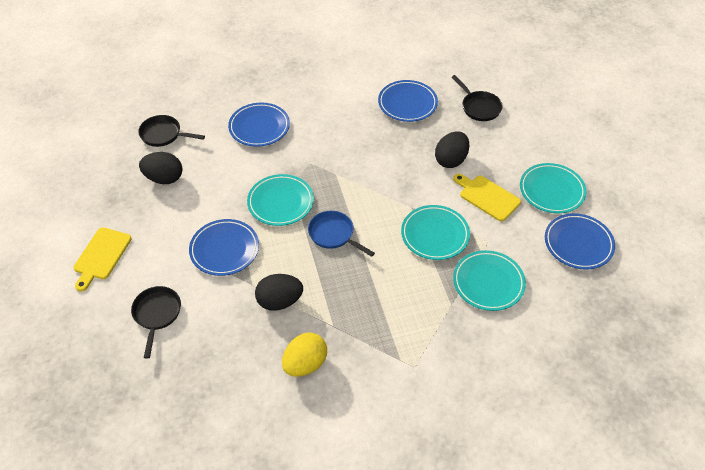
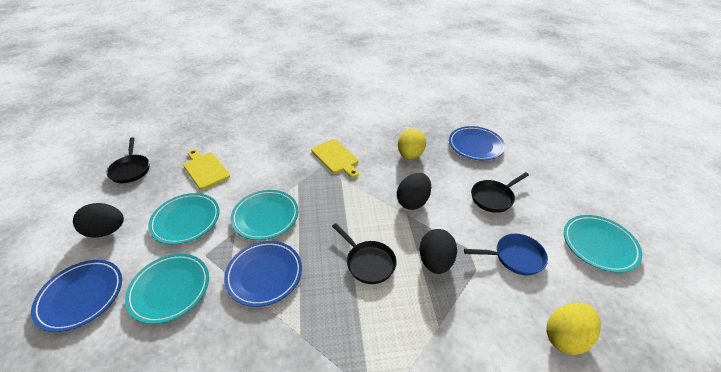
blue plate: [189,219,259,276] [228,103,290,147] [378,80,438,122] [545,213,615,270] = 4 -> [31,260,122,332] [224,241,302,307] [449,126,505,160] = 3
yellow egg: [282,333,327,377] = 1 -> [398,129,426,159] [546,303,601,355] = 2

